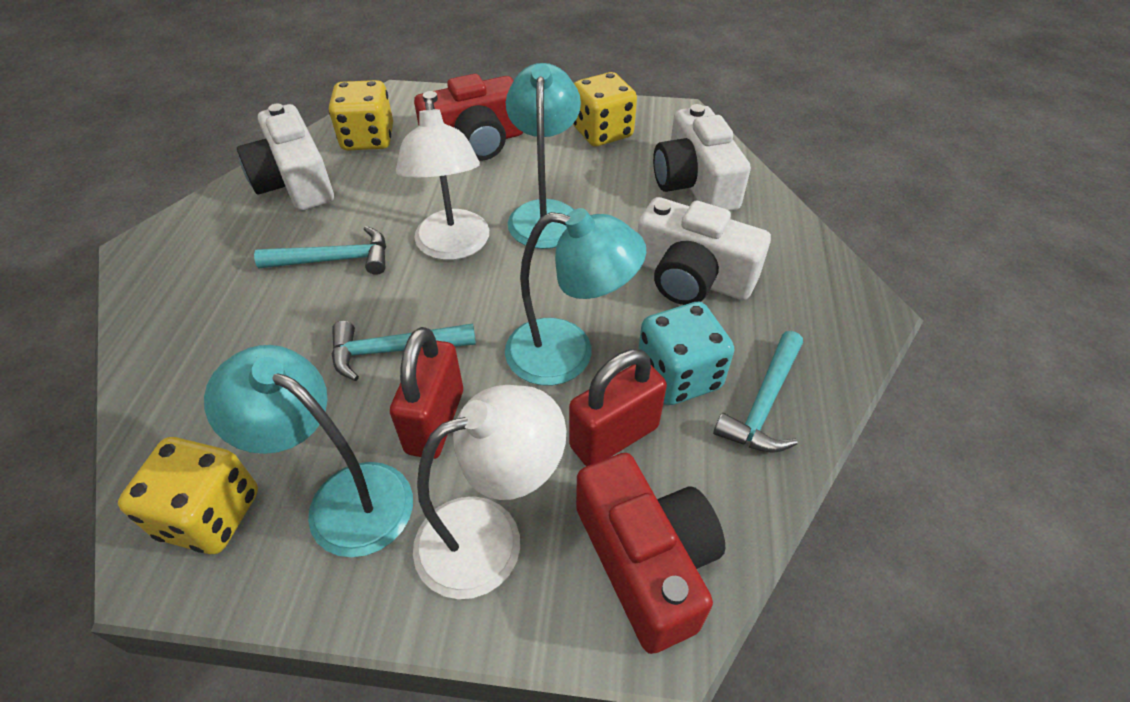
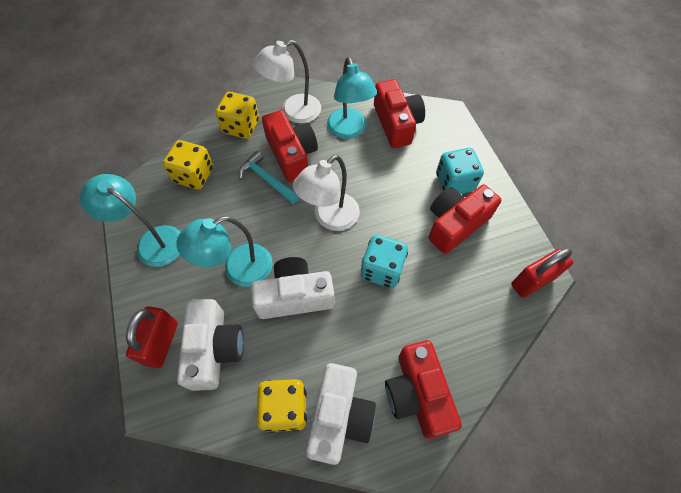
red camera: [414,74,523,161] [576,453,725,654] = 2 -> [262,110,318,182] [374,79,425,148] [385,340,462,439] [429,185,501,254] = 4
turquoise dice: [638,302,734,405] = 1 -> [361,234,408,288] [436,148,484,194] = 2
turquoise hammer: [254,226,386,275] [332,321,476,381] [713,331,803,453] = 3 -> [238,151,299,204] = 1

